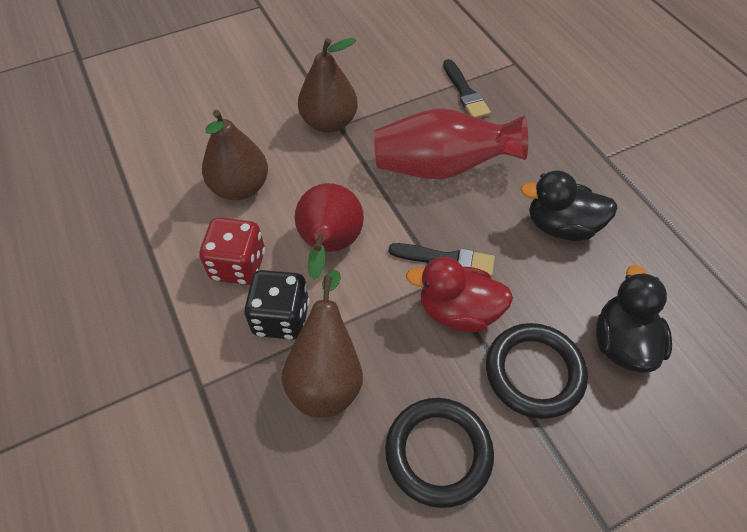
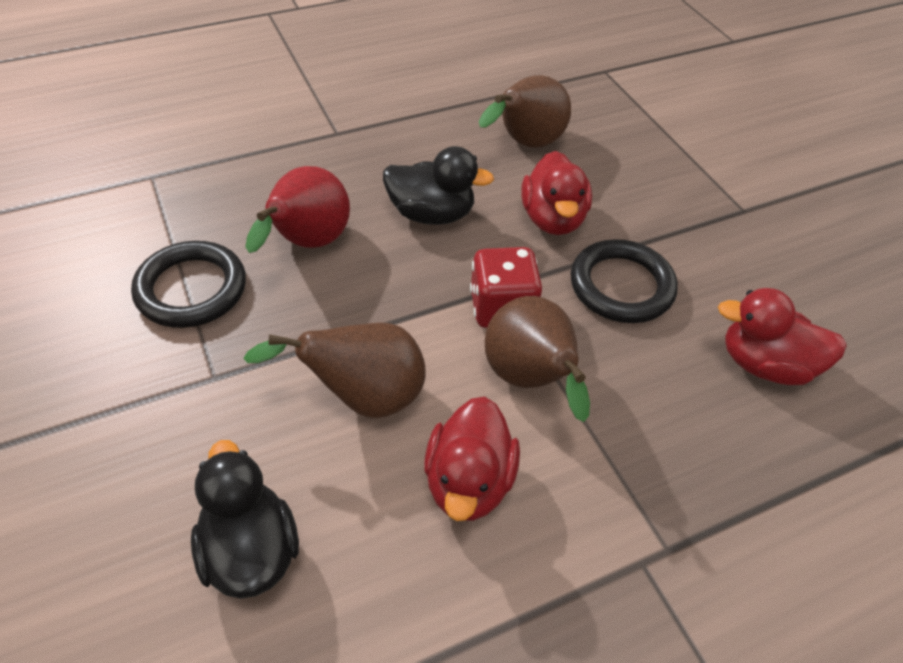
black brush: [389,243,495,277] [443,59,491,118] = 2 -> none = 0
black dice: [244,270,310,340] = 1 -> none = 0
red duck: [406,257,513,332] = 1 -> [424,396,520,521] [522,151,592,235] [718,288,847,385] = 3
red vase: [374,108,528,179] = 1 -> none = 0

